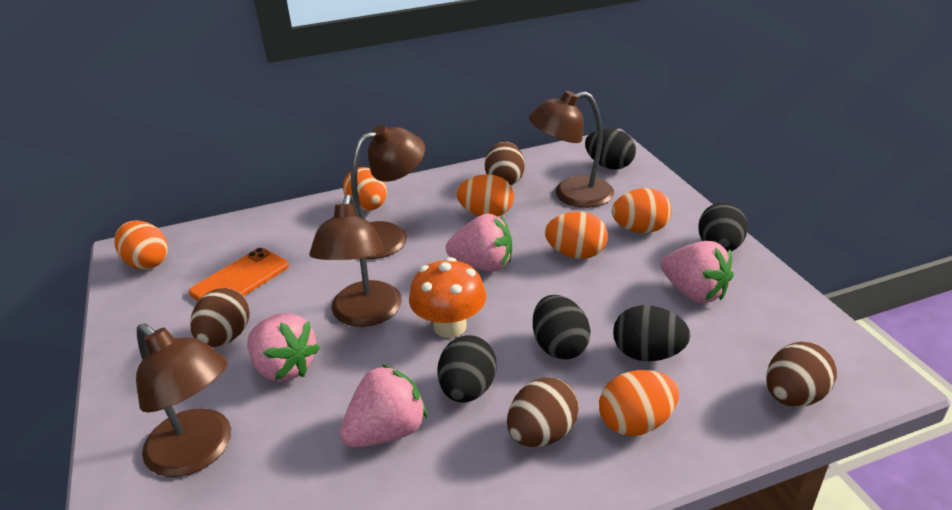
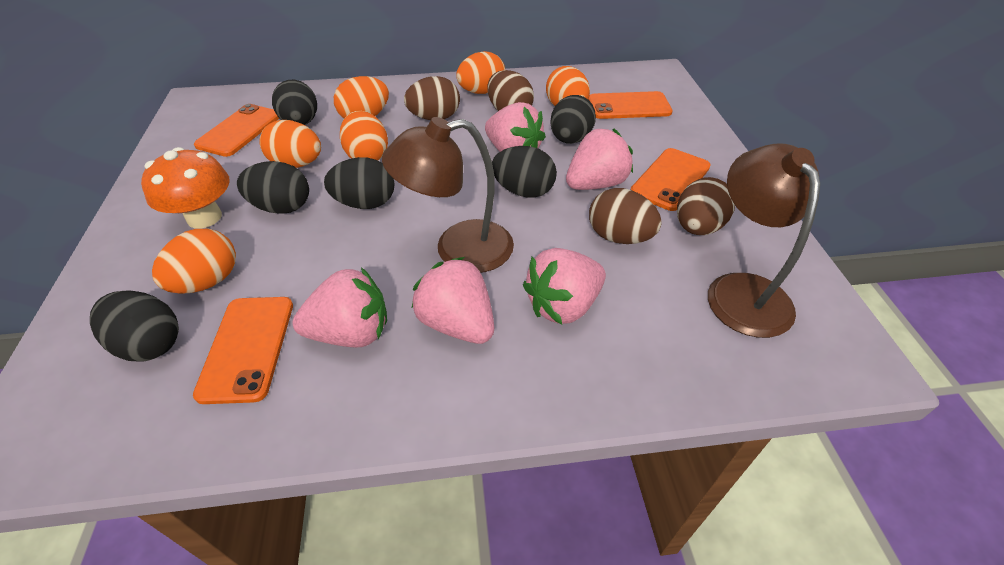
black egg: [437,335,496,403] [533,295,591,359] [585,129,636,170] [613,305,691,361] [698,202,748,252] = 5 -> [90,290,179,361] [237,161,309,214] [272,80,317,125] [324,157,395,209] [492,146,557,198] [550,95,596,144] = 6
brown lamp: [136,323,231,477] [309,194,402,327] [351,125,425,259] [529,91,614,208] = 4 -> [382,117,514,273] [708,144,820,338] = 2
orange phone: [189,248,289,301] = 1 -> [193,297,293,404] [194,104,279,157] [588,91,673,119] [630,148,710,211] = 4
pink strawberry: [247,313,320,382] [340,364,427,447] [446,214,512,272] [660,241,734,303] = 4 -> [293,267,387,348] [412,257,494,344] [485,102,546,152] [523,248,606,324] [566,129,633,190] = 5

